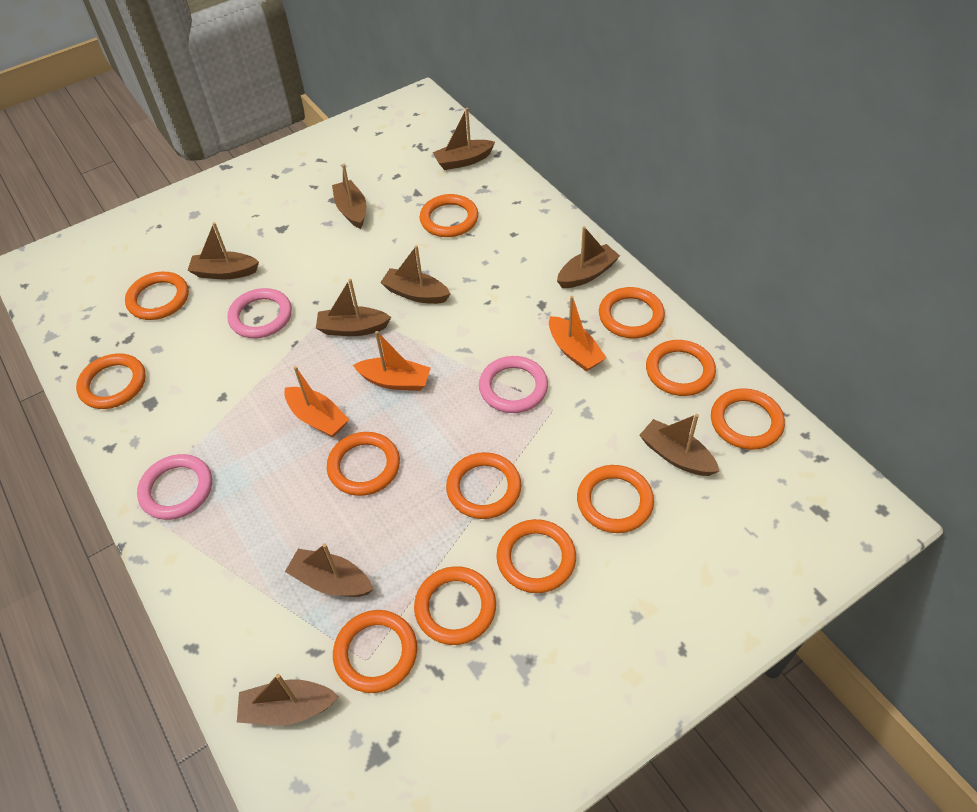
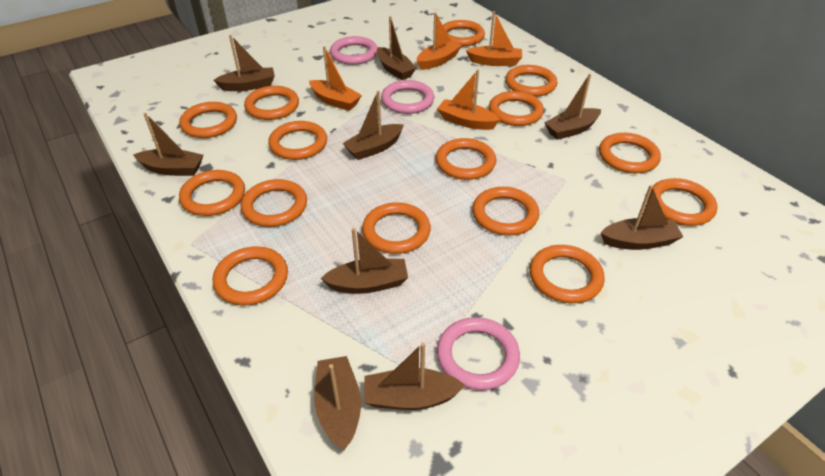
orange boat: [284,366,349,437] [353,331,431,391] [549,296,607,371] = 3 -> [309,46,362,111] [417,12,462,70] [437,70,500,130] [466,11,522,66] = 4
orange ring: [76,353,146,409] [125,272,189,320] [327,432,400,496] [333,610,417,693] [414,566,496,645] [420,194,478,237] [446,452,521,519] [496,519,576,593] [577,465,654,533] [599,287,665,338] [646,340,716,396] [711,388,785,450] = 12 -> [179,102,237,138] [179,170,245,216] [213,246,288,306] [241,179,307,227] [244,86,299,120] [268,121,327,160] [362,202,431,254] [436,138,496,180] [443,20,485,46] [472,187,539,236] [489,91,544,126] [505,65,557,97] [530,245,605,303] [599,133,661,173] [648,178,718,226] = 15

